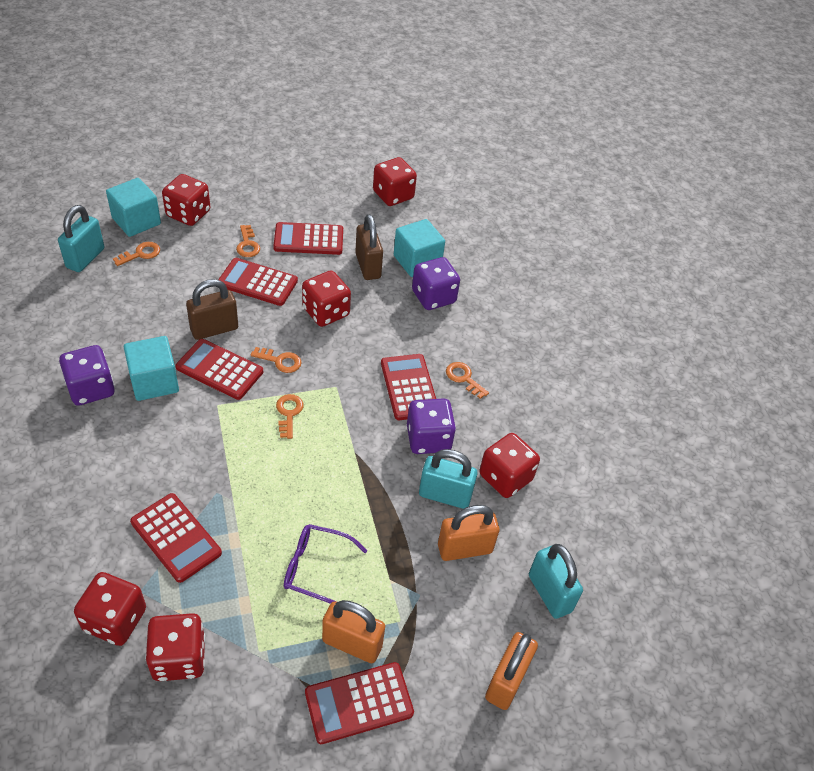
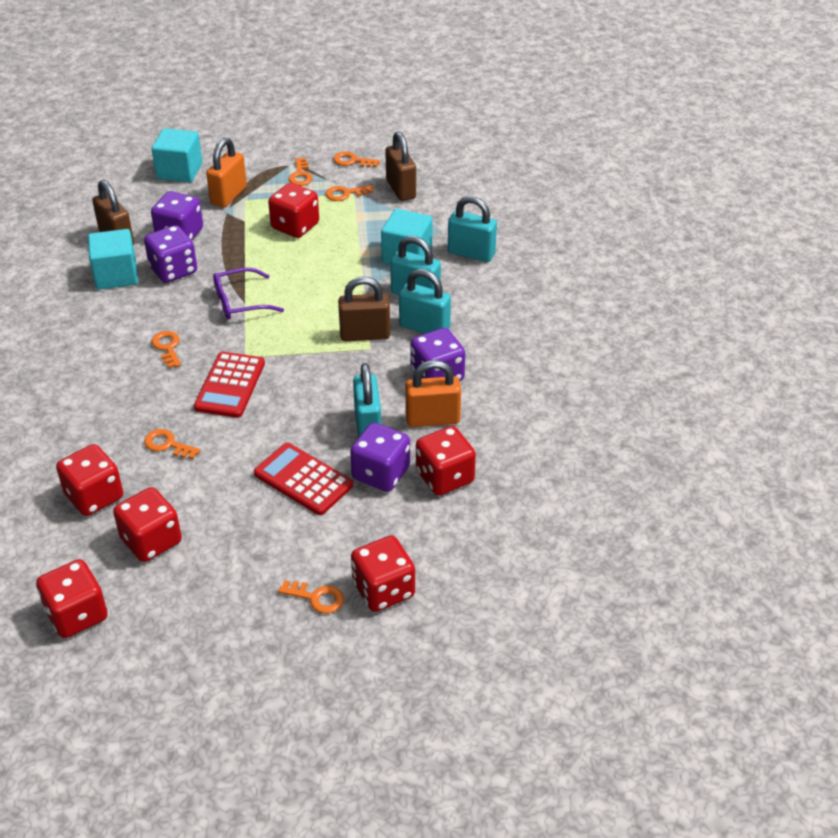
brown padlock: [186,279,238,340] [355,214,383,280] = 2 -> [92,180,134,245] [338,276,390,341] [385,131,416,201] = 3
orange key: [113,242,160,266] [236,225,260,257] [251,347,302,373] [276,394,303,439] [446,362,489,399] = 5 -> [144,429,200,459] [151,331,181,368] [278,580,344,614] [288,158,313,186] [325,185,373,201] [333,151,380,167] = 6
orange padlock: [322,600,385,663] [438,505,500,561] [485,632,538,710] = 3 -> [206,138,247,208] [405,360,461,427] = 2
purple dice: [59,345,115,406] [407,398,456,454] [412,257,460,310] = 3 -> [144,225,197,283] [151,191,203,240] [350,423,410,492] [410,328,465,381] = 4
red calculator: [130,493,222,583] [176,339,263,400] [218,258,298,306] [273,222,343,255] [305,662,414,744] [381,354,436,420] = 6 -> [194,352,265,418] [254,443,353,515] = 2
turquoise padlock: [58,205,104,272] [419,449,478,509] [529,544,583,619] = 3 -> [353,363,381,438] [390,236,441,295] [399,269,451,334] [448,196,497,262] = 4

